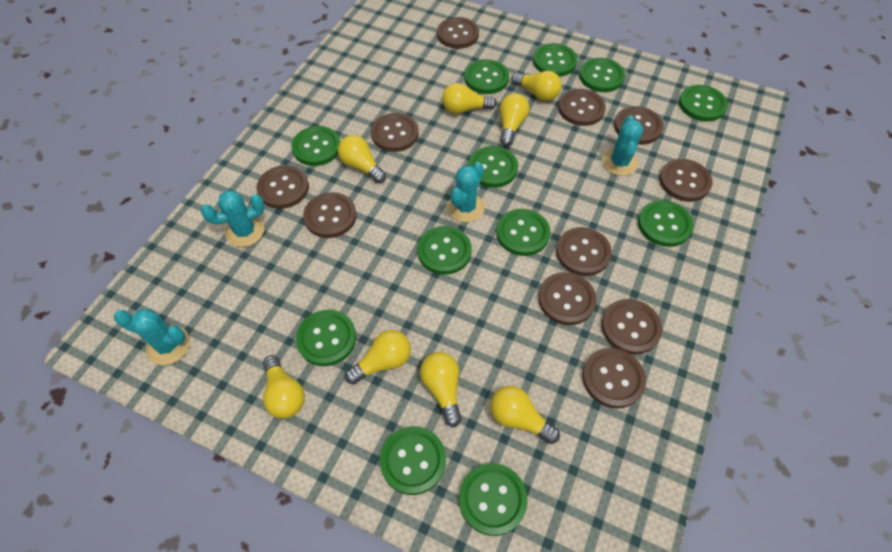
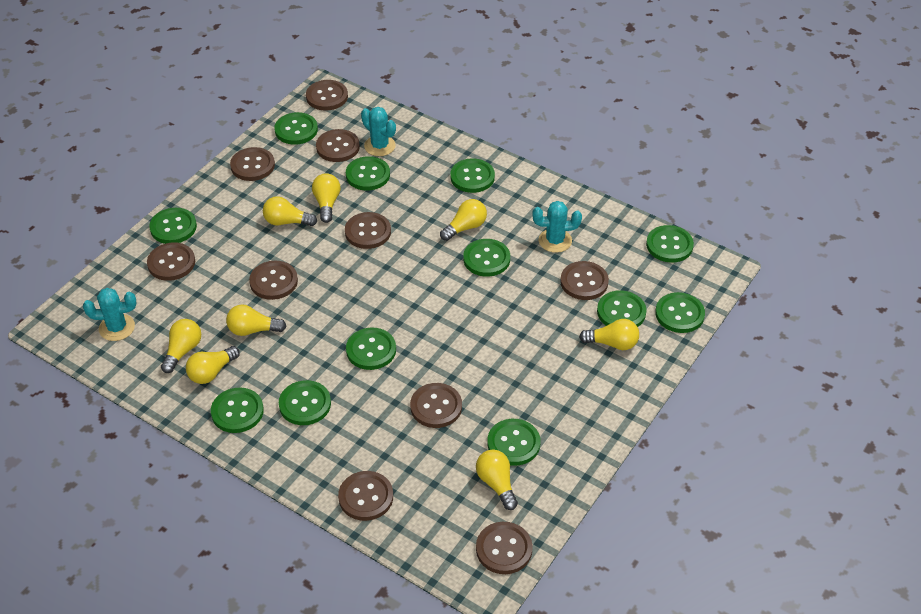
brown button: [256,165,309,209] [303,192,357,238] [371,113,419,152] [437,17,479,49] [538,272,597,325] [556,227,612,276] [558,89,606,126] [582,348,646,409] [601,299,662,355] [614,106,663,145] [659,159,713,202] = 11 -> [147,243,195,281] [230,147,275,181] [249,261,298,300] [306,80,348,111] [316,129,360,162] [338,471,393,521] [345,212,391,249] [410,383,462,428] [476,522,533,574] [560,261,609,300] = 10
turquoise cactus: [114,309,190,365] [201,190,265,247] [447,162,485,222] [602,115,643,176] = 4 -> [83,288,136,341] [361,107,396,156] [532,201,582,253] = 3

